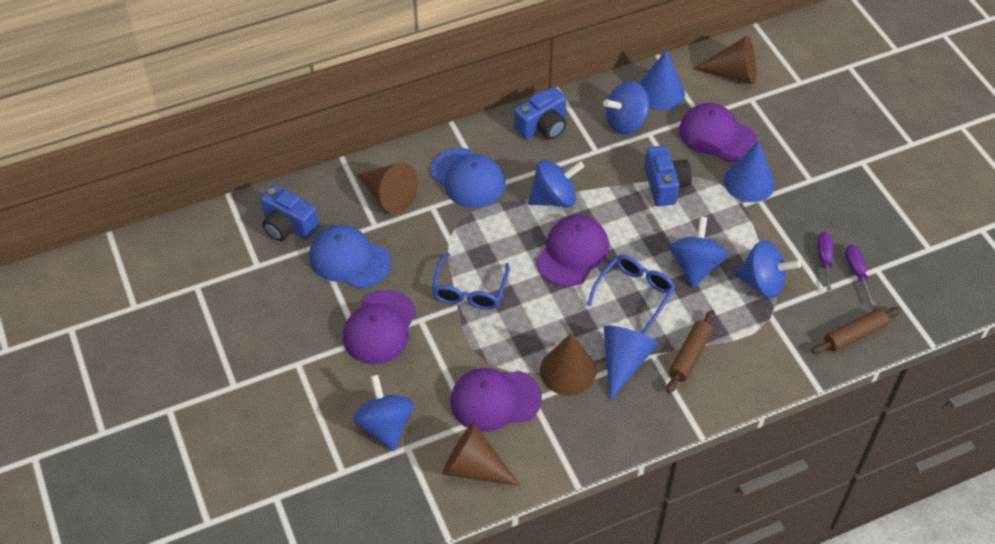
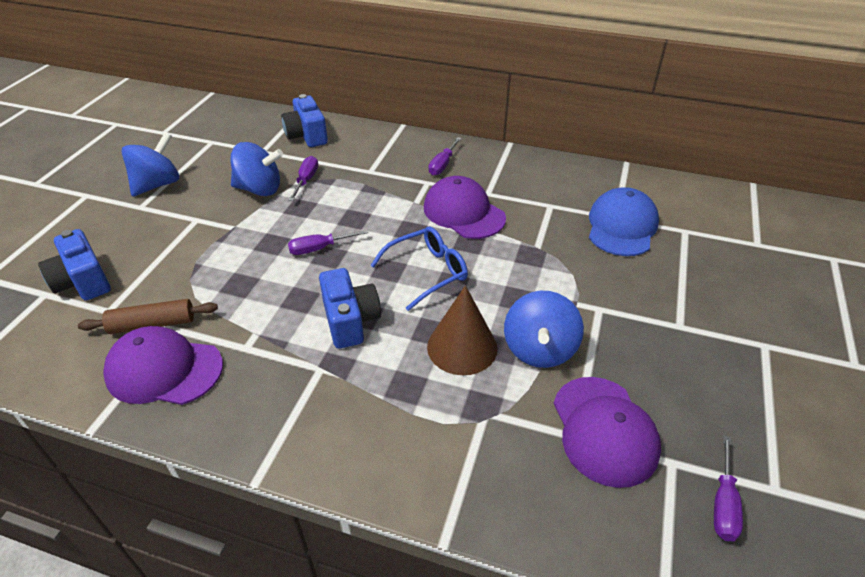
blue cap: [309,225,391,289] [431,148,506,208] = 2 -> [589,187,659,256] = 1
blue cone: [604,325,658,401] [639,49,685,110] [724,141,775,202] = 3 -> none = 0
blue glasses: [432,253,510,310] [587,255,675,334] = 2 -> [370,227,468,311] = 1
blue spinning top: [353,375,414,451] [528,160,585,207] [603,81,650,134] [670,216,728,288] [735,240,801,298] = 5 -> [121,132,179,196] [231,142,283,196] [504,291,584,368] = 3
brown cone: [357,162,418,214] [443,422,521,486] [540,333,596,396] [693,35,756,84] = 4 -> [427,285,497,375] = 1
brown rolling pin: [666,310,715,393] [811,307,901,354] = 2 -> [78,299,218,334] = 1
purple cap: [343,290,416,364] [450,368,542,432] [536,215,609,286] [679,103,757,162] = 4 -> [103,326,223,405] [424,176,506,239] [553,377,661,488] = 3
purple screwdriver: [817,232,833,292] [845,244,876,306] = 2 -> [288,230,368,255] [289,156,318,201] [429,137,462,176] [714,435,743,541] = 4

